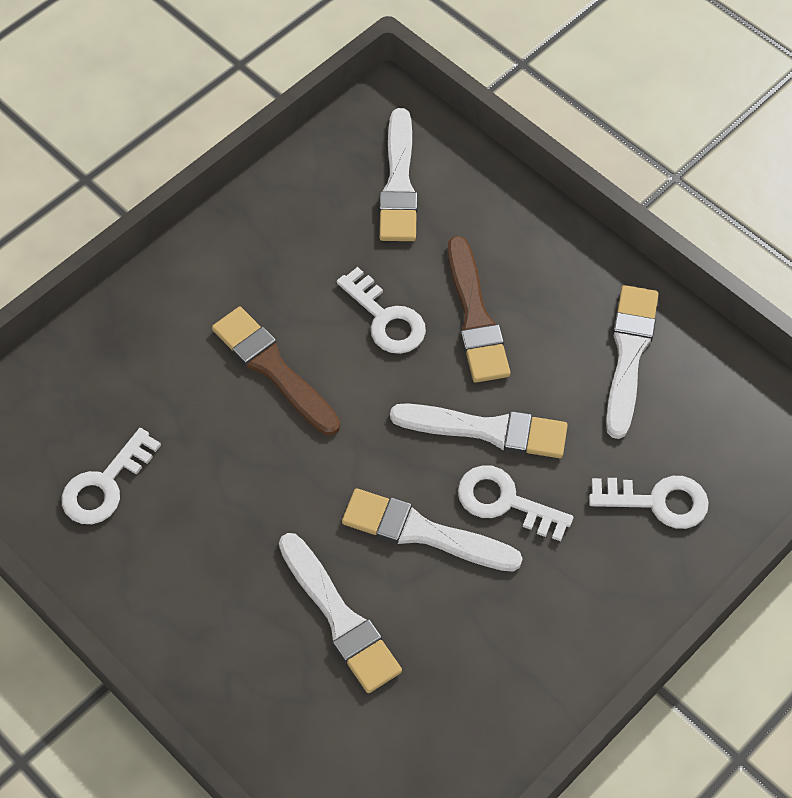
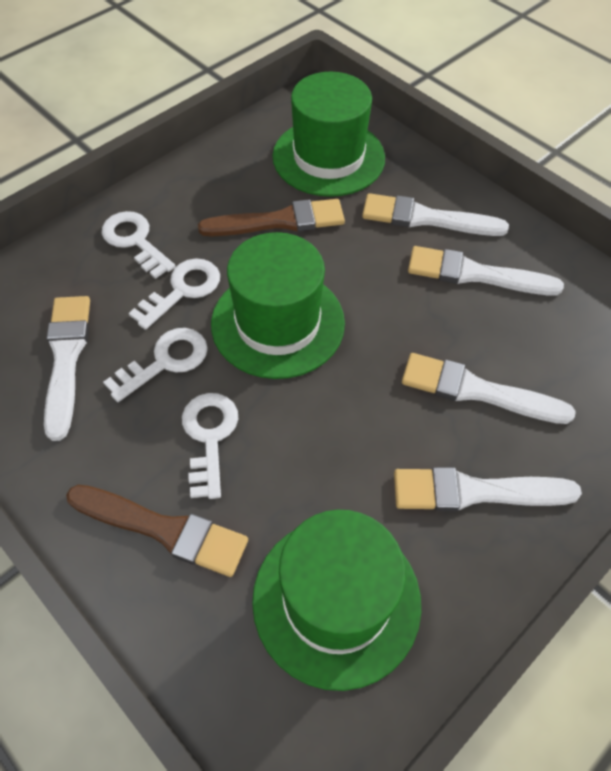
green hat: none = 0 -> [211,232,345,379] [252,510,421,691] [272,72,385,197] = 3

